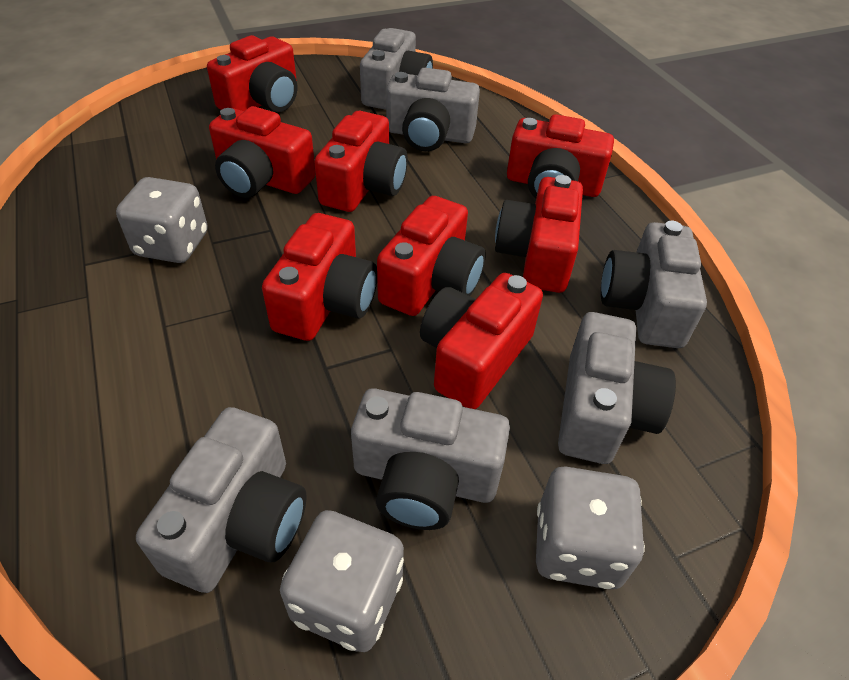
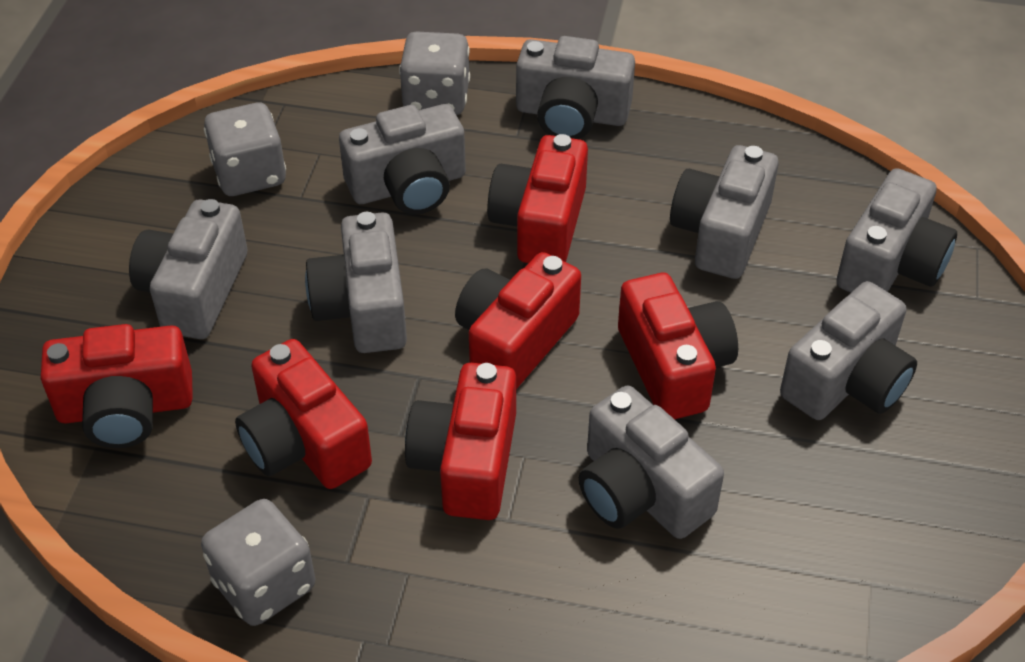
grey camera: [136,407,307,593] [351,388,510,530] [360,28,433,110] [386,68,480,151] [558,312,676,464] [601,221,707,348] = 6 -> [129,199,247,339] [305,212,407,353] [339,104,466,215] [516,36,635,139] [579,386,724,539] [670,145,779,279] [780,281,917,420] [836,168,957,293] = 8
red camera: [207,35,297,112] [209,106,316,198] [262,213,377,341] [314,111,408,212] [377,196,486,316] [420,273,543,409] [495,175,583,293] [507,114,614,198] = 8 -> [41,324,193,448] [235,339,372,489] [405,363,516,520] [455,252,581,389] [487,134,588,263] [618,273,738,419] = 6

